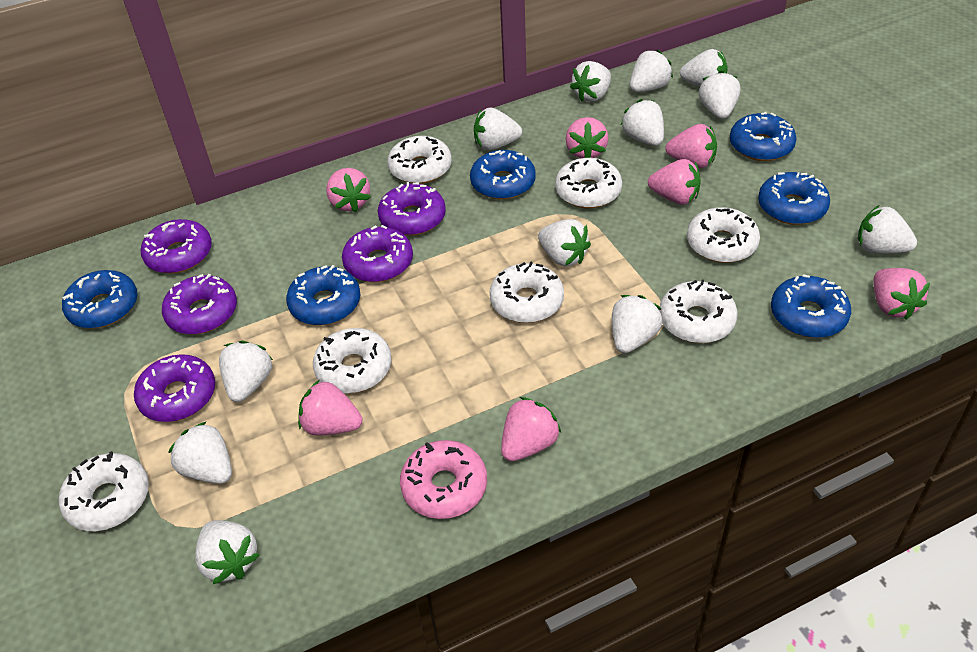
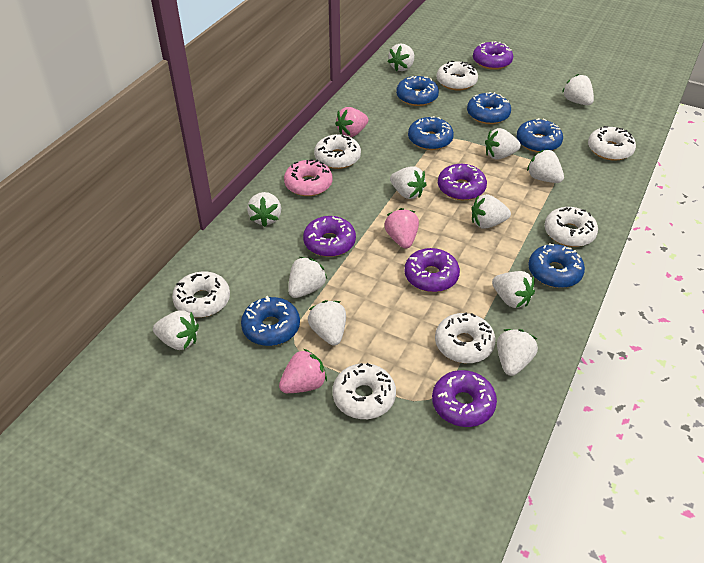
pink strawberry: [298,380,363,436] [326,168,371,213] [501,397,561,461] [566,117,609,158] [648,159,701,205] [665,124,717,168] [873,268,930,319] = 7 -> [279,349,327,393] [335,107,368,137] [384,208,419,249] = 3

